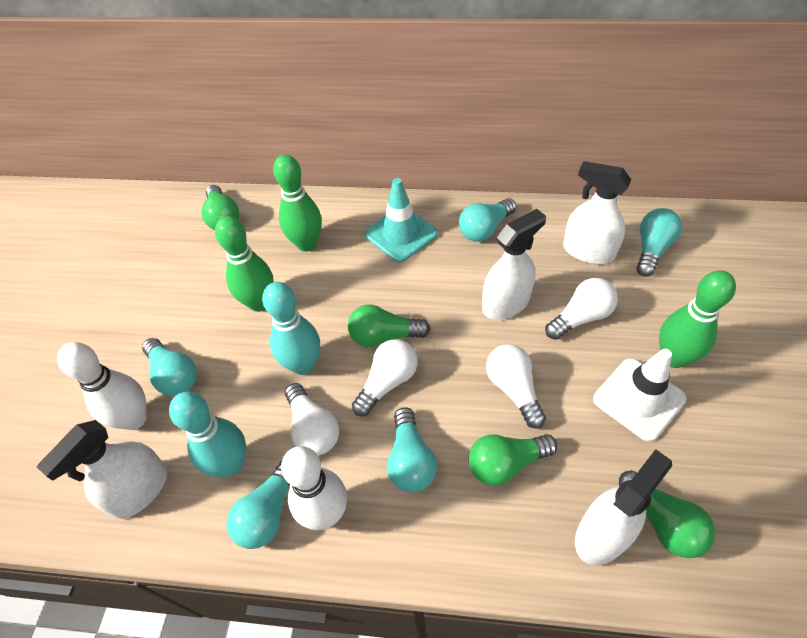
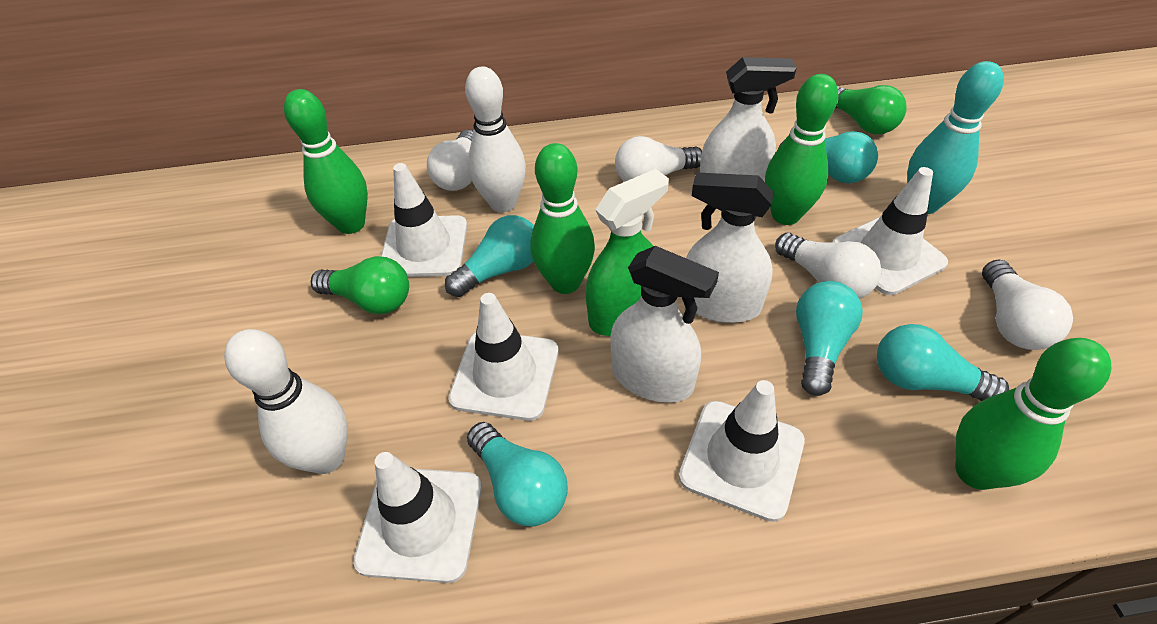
green bowling pin: [215,216,274,312] [273,155,322,252] [659,270,736,368] = 3 -> [284,89,368,234] [530,143,595,294] [765,74,838,225] [955,338,1111,490] = 4
green light bulb: [201,185,239,230] [348,305,431,347] [469,434,557,486] [619,470,715,558] = 4 -> [311,256,409,314] [835,85,907,134] = 2
green spray bottle: none = 0 -> [586,169,669,336] = 1
turquoise bowling pin: [169,392,246,477] [262,282,320,375] = 2 -> [907,61,1004,214] = 1
turquoise traffic cone: [365,178,438,262] = 1 -> none = 0
white spray bottle: [37,420,167,519] [482,209,546,320] [563,161,631,264] [575,449,672,566] = 4 -> [610,246,719,403] [686,172,773,323] [700,57,797,182] = 3
white traffic cone: [593,349,687,442] = 1 -> [353,452,482,583] [381,163,467,277] [448,293,559,421] [679,380,805,522] [833,167,948,295] = 5

